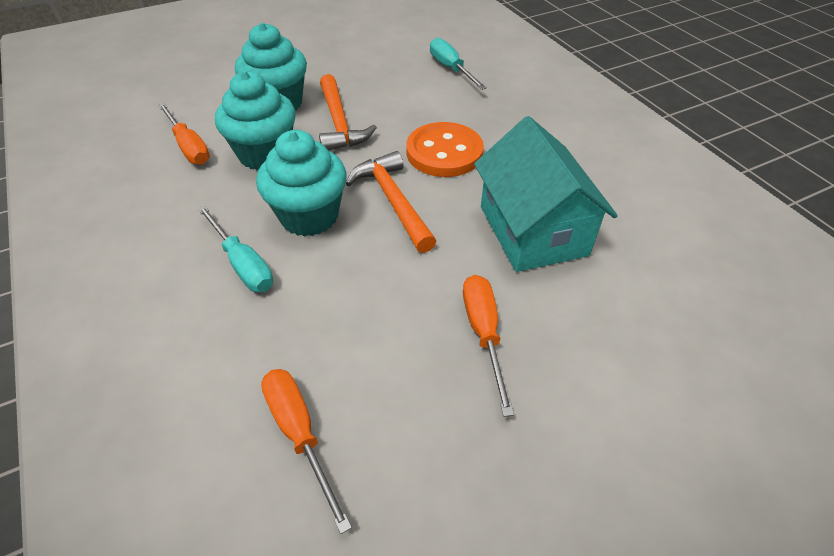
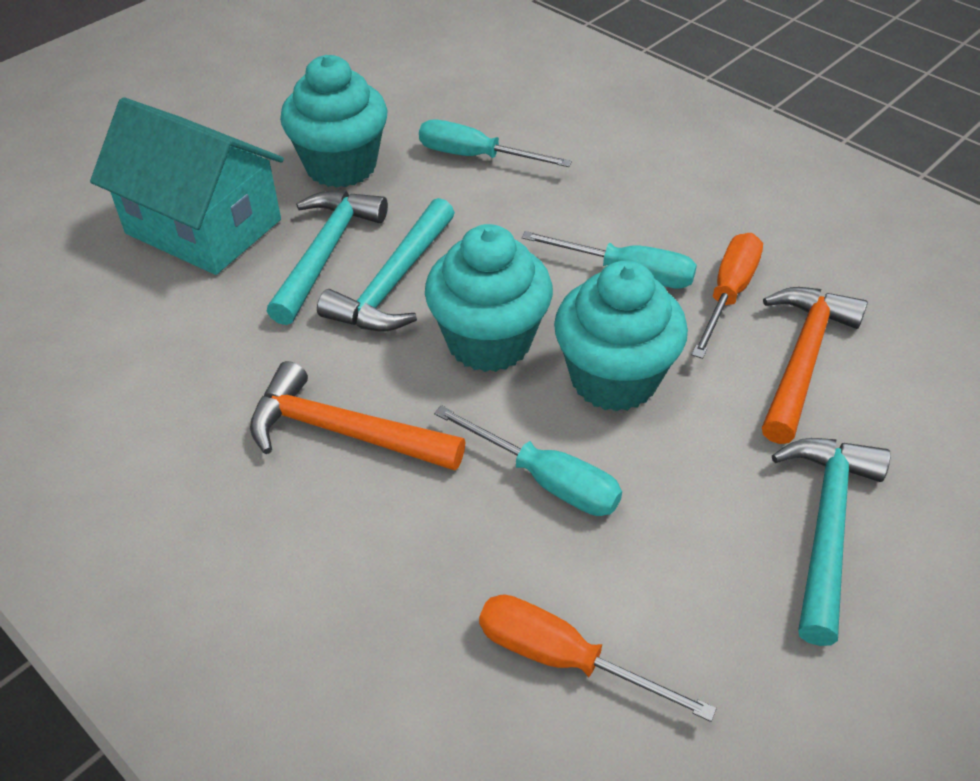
orange button: [406,122,484,177] = 1 -> none = 0
orange screwdriver: [158,103,210,165] [261,369,352,534] [463,275,514,417] = 3 -> [479,594,717,722] [692,233,763,359] = 2
turquoise hammer: none = 0 -> [267,191,388,325] [317,198,455,332] [772,438,891,646] = 3
turquoise screwdriver: [197,205,273,292] [430,38,487,90] = 2 -> [419,120,572,167] [434,405,622,516] [522,231,697,289] = 3

